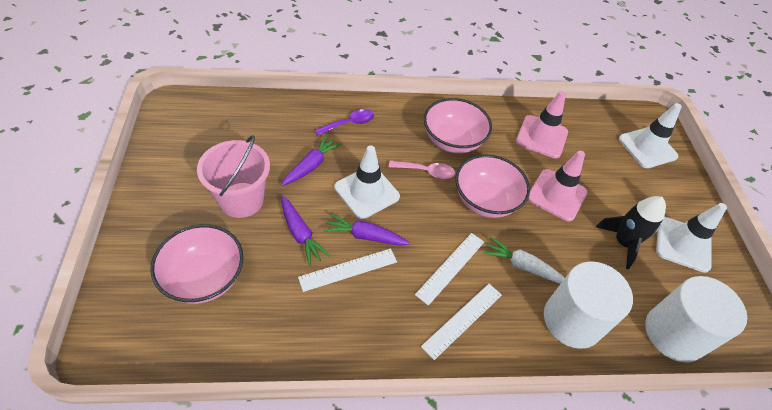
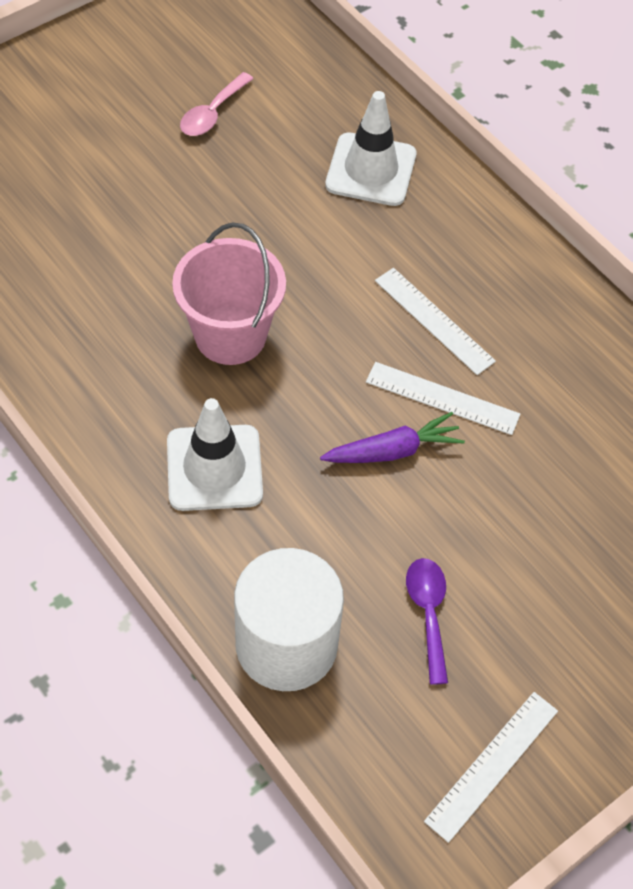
black rocket: [596,196,666,269] = 1 -> none = 0
pink bowl: [151,224,243,304] [424,98,492,153] [455,154,530,218] = 3 -> none = 0
pink traffic cone: [516,91,568,158] [528,151,587,221] = 2 -> none = 0
purple carrot: [281,135,342,186] [281,196,331,266] [323,213,410,246] = 3 -> [320,412,465,463] = 1
white carrot: [483,237,565,284] = 1 -> none = 0
white cylinder: [544,261,633,349] [645,276,747,363] = 2 -> [234,548,344,691] = 1
white traffic cone: [334,145,400,219] [619,103,682,168] [656,203,727,273] = 3 -> [167,398,263,511] [325,91,416,206] = 2

